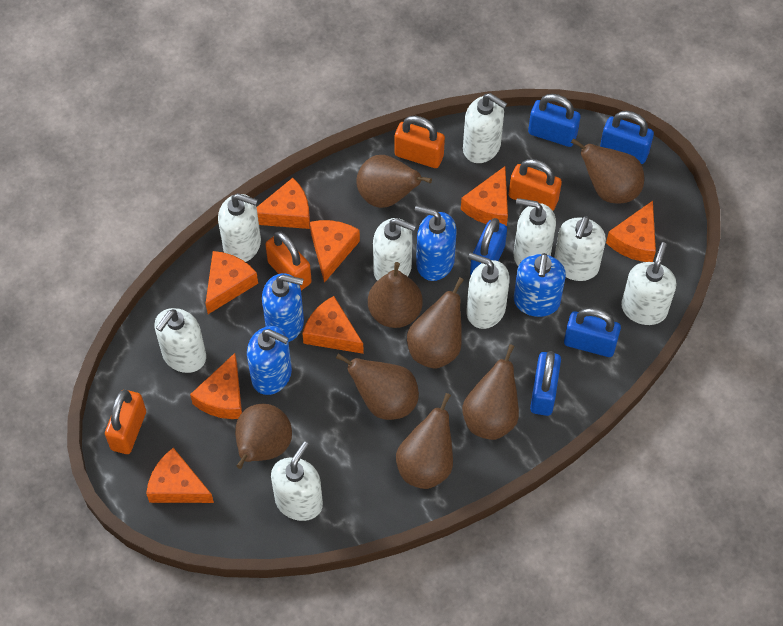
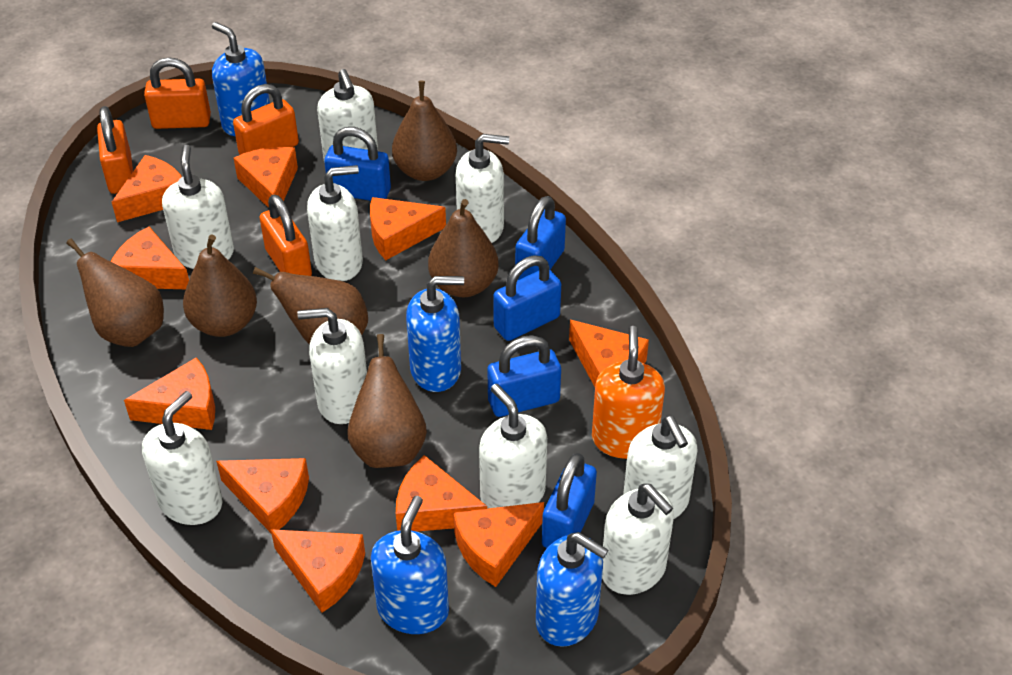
brown pear: [235,404,292,469] [336,353,419,420] [356,155,432,208] [368,262,423,328] [396,393,453,489] [407,277,464,369] [462,344,519,440] [571,138,644,204] = 8 -> [66,239,164,347] [183,235,257,337] [253,267,368,345] [347,334,427,468] [392,81,457,181] [428,199,499,297] = 6
orange cheese: [146,448,214,503] [190,353,242,419] [206,251,258,314] [256,178,310,229] [302,296,364,354] [310,220,360,283] [461,166,508,226] [606,201,656,262] = 8 -> [111,227,189,289] [112,155,182,222] [124,357,215,430] [216,458,309,533] [234,147,298,208] [271,529,365,613] [370,197,446,260] [396,455,487,532] [453,502,544,587] [569,320,649,387] = 10
orange soap dispenser: none = 0 -> [592,326,665,459] = 1

